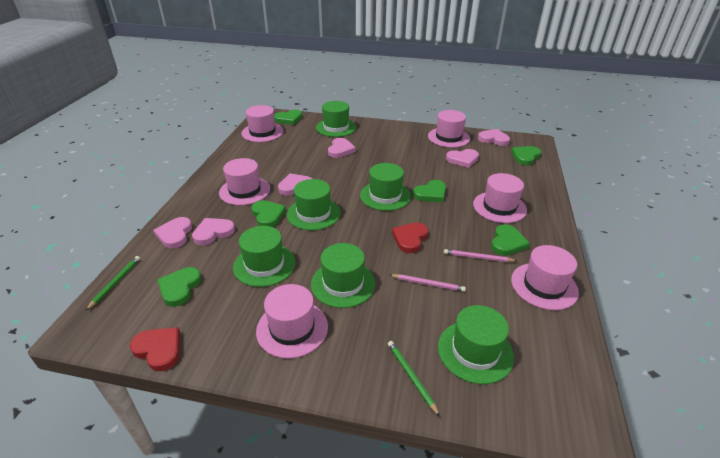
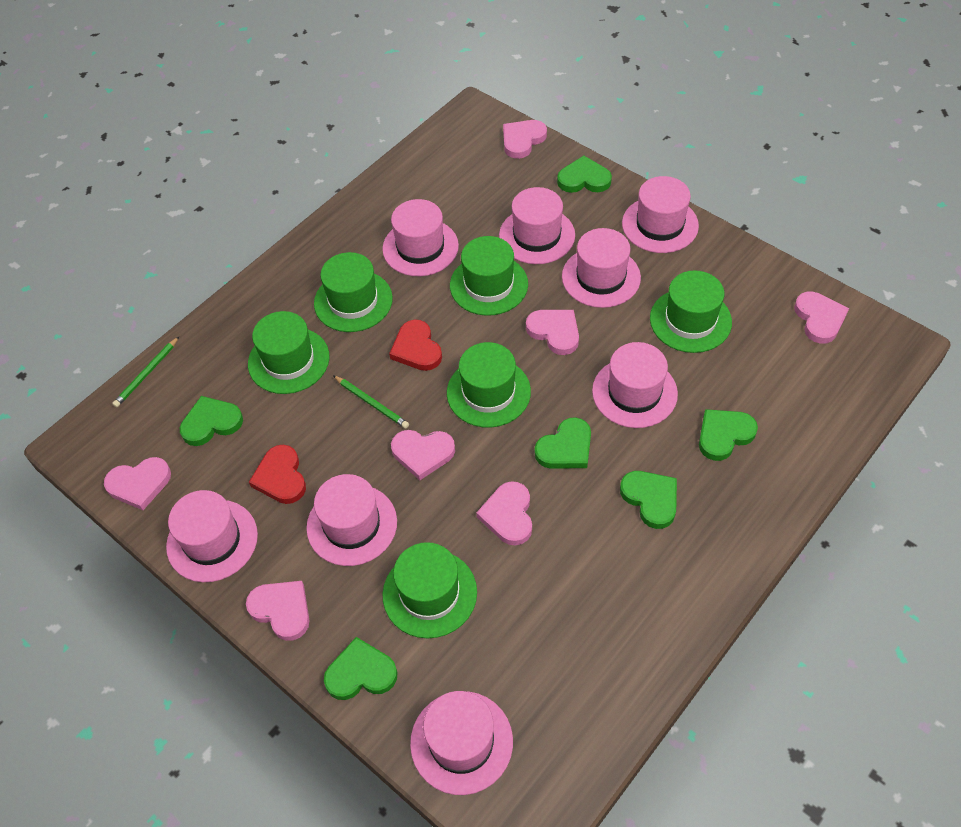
pink hat: [219,158,270,205] [242,105,283,142] [256,284,328,358] [428,110,470,148] [473,173,527,223] [511,245,579,310] = 6 -> [166,490,258,582] [306,474,397,566] [382,199,459,276] [410,691,513,795] [499,187,575,264] [562,228,641,308] [592,342,678,428] [622,176,699,253] = 8
pink heart: [153,217,192,248] [192,218,235,245] [278,173,312,196] [328,138,356,158] [446,149,479,168] [478,129,510,146] = 6 -> [104,457,171,510] [246,581,309,641] [391,430,455,480] [476,481,532,546] [503,120,547,159] [526,310,579,355] [794,292,849,344] = 7
pink pencil: [390,274,466,292] [444,249,517,262] = 2 -> none = 0

